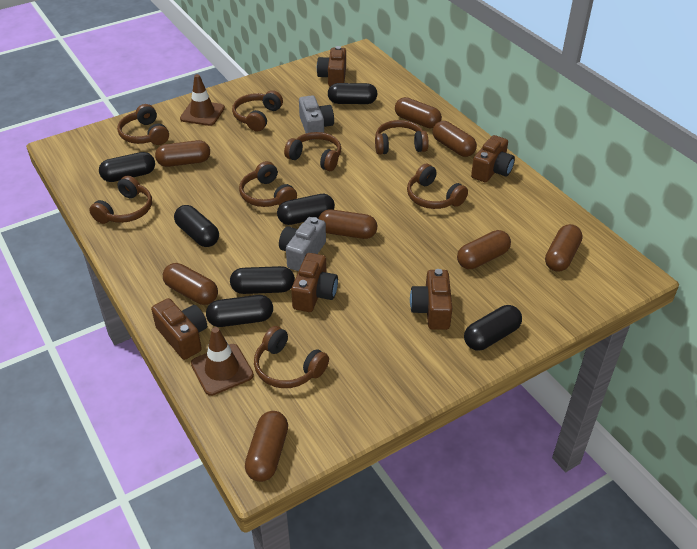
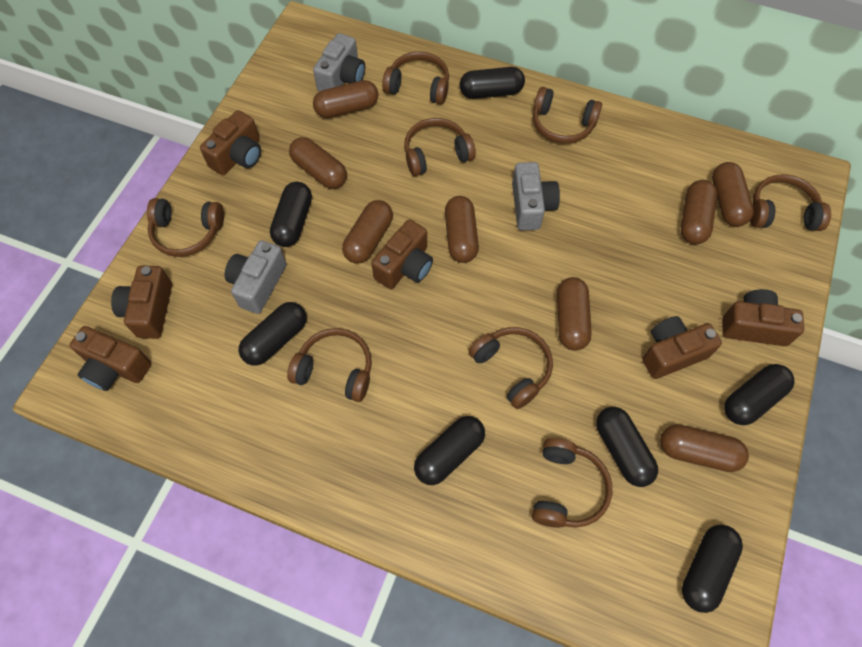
brown camera: [151,298,207,360] [291,253,338,312] [317,46,346,87] [410,269,453,330] [471,135,515,182] = 5 -> [69,326,151,391] [111,265,172,339] [200,110,261,175] [371,219,433,289] [643,316,722,379] [722,289,804,346] = 6
brown traffic cone: [180,74,225,126] [191,327,254,396] = 2 -> none = 0
grey camera: [279,217,326,271] [299,95,334,140] = 2 -> [225,240,287,314] [313,33,365,92] [512,162,560,231] = 3

